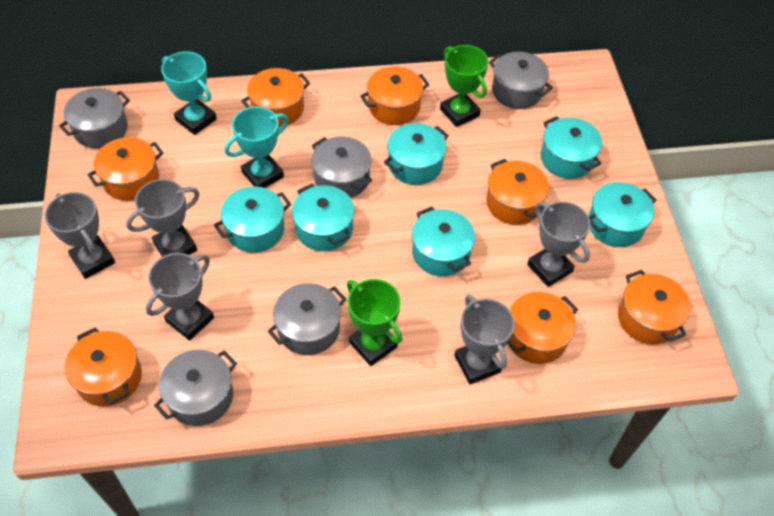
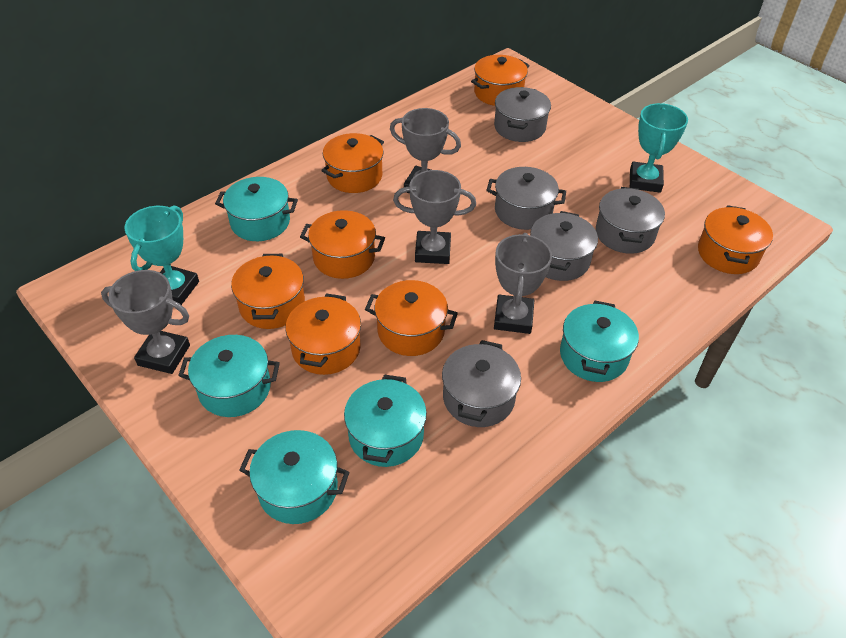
green trophy: [347,279,402,366] [440,45,489,127] = 2 -> none = 0
grey trophy: [45,192,115,279] [126,179,200,257] [146,253,214,341] [454,294,515,384] [527,201,590,287] = 5 -> [101,270,190,374] [390,108,461,193] [393,170,476,264] [494,233,552,334] = 4
turquoise pot: [214,186,291,253] [292,183,355,251] [384,123,449,185] [412,207,475,276] [541,116,602,179] [588,182,657,247] = 6 -> [178,335,280,417] [215,177,298,241] [239,430,349,524] [344,374,427,467] [560,301,639,382] = 5

